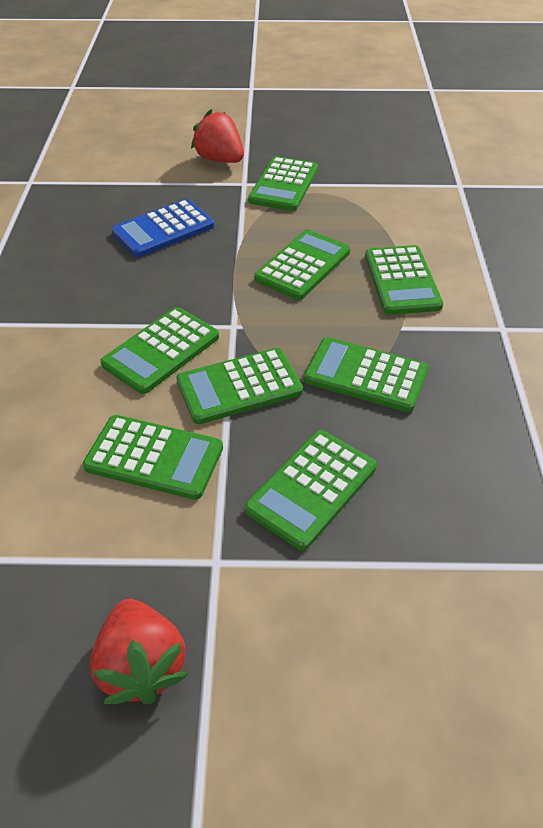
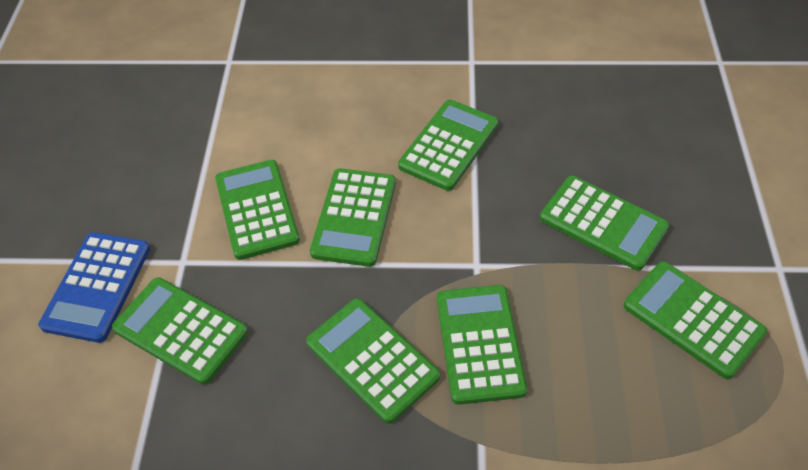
red strawberry: [90,599,189,704] [191,109,244,163] = 2 -> none = 0

